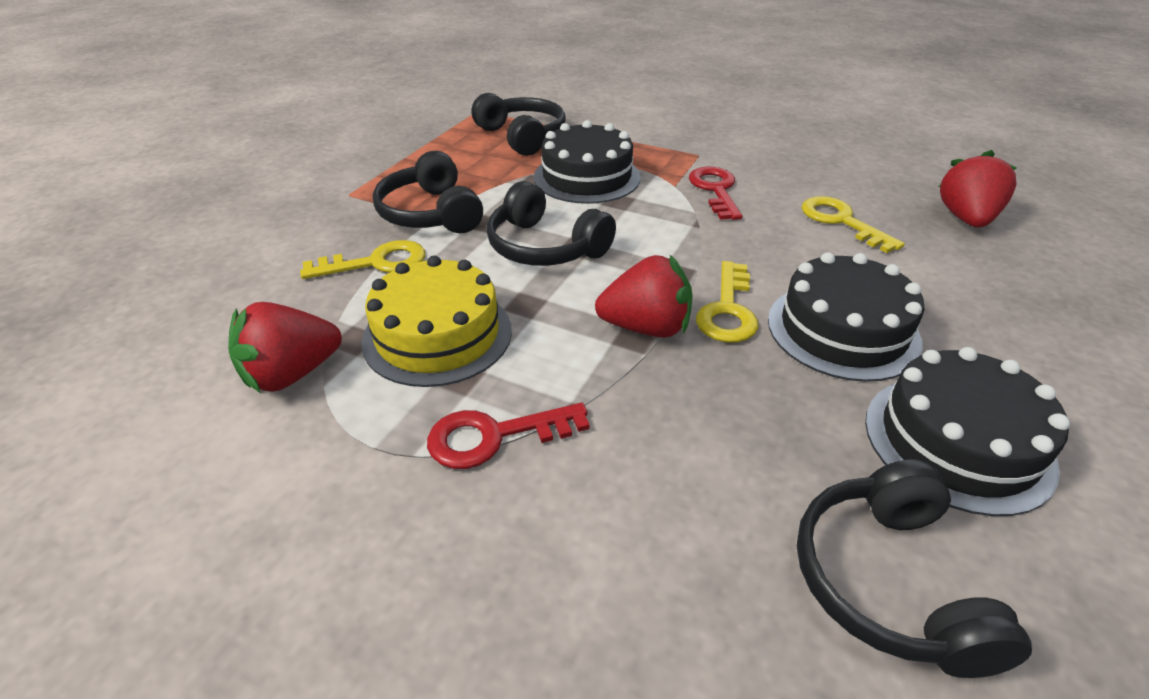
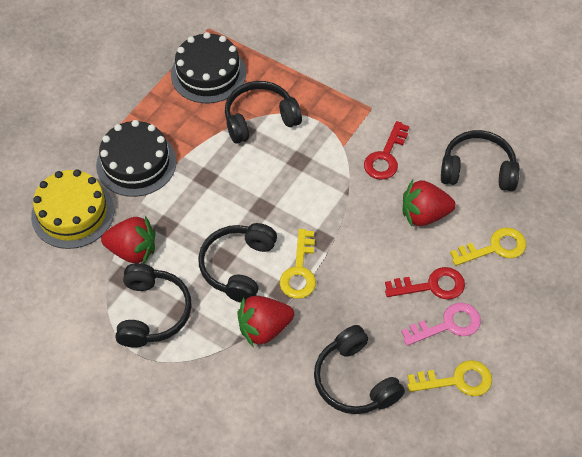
black cake: [534,120,640,204] [768,252,925,382] [865,347,1070,516] = 3 -> [96,120,177,197] [171,32,246,103] = 2
black headphones: [373,151,483,233] [471,93,566,156] [487,181,616,266] [797,459,1032,678] = 4 -> [115,263,192,348] [198,223,277,303] [225,81,302,144] [314,325,405,414] [441,130,520,191] = 5
pink key: none = 0 -> [401,303,481,346] = 1

